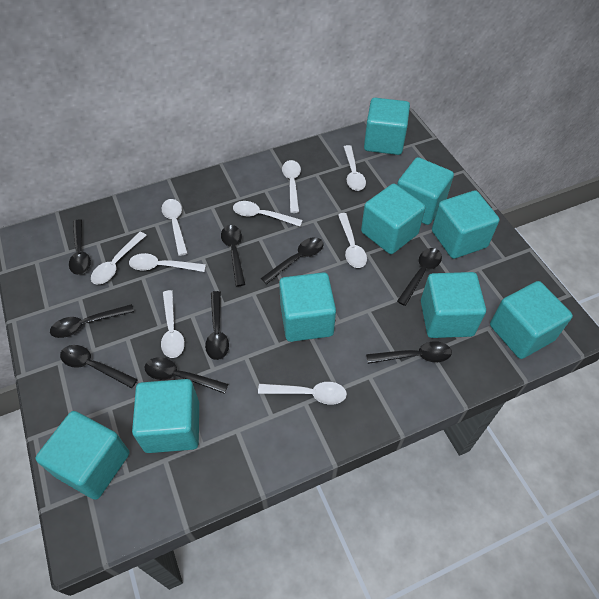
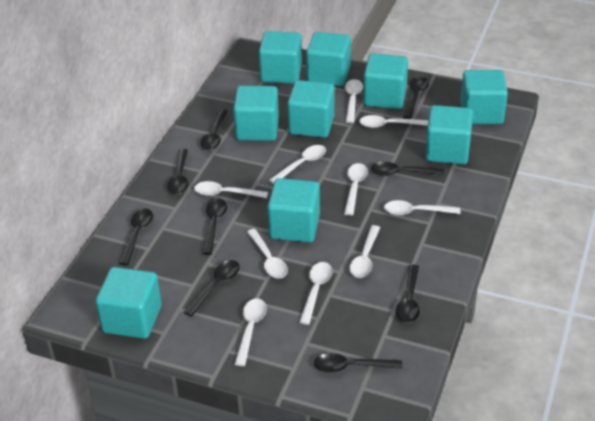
white spoon: [91,232,147,284] [129,253,206,272] [161,290,185,358] [162,199,187,256] [233,201,303,226] [258,382,347,405] [282,160,301,213] [338,213,367,268] [344,145,366,191] = 9 -> [194,181,268,198] [235,299,267,366] [247,229,288,278] [269,145,326,184] [299,262,333,325] [344,163,368,216] [345,79,363,123] [349,225,380,278] [359,115,428,128] [384,200,461,215] = 10

